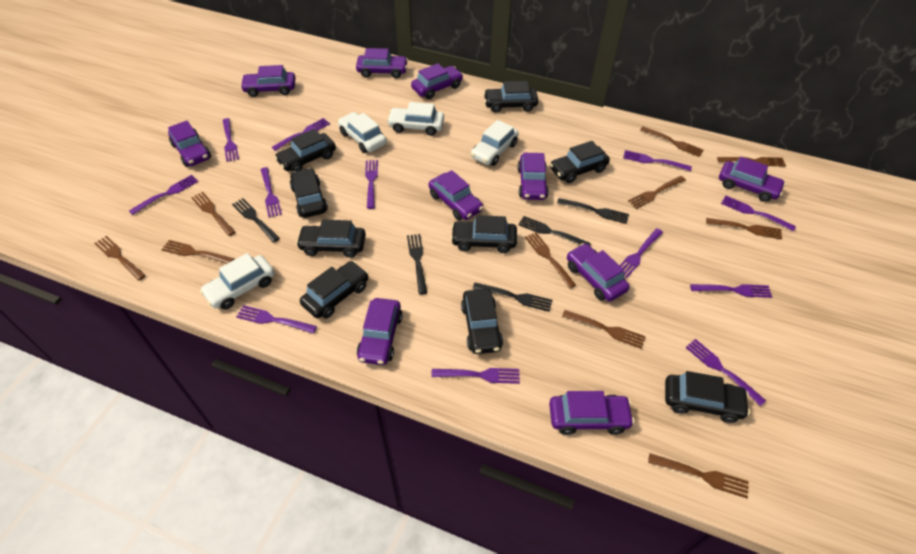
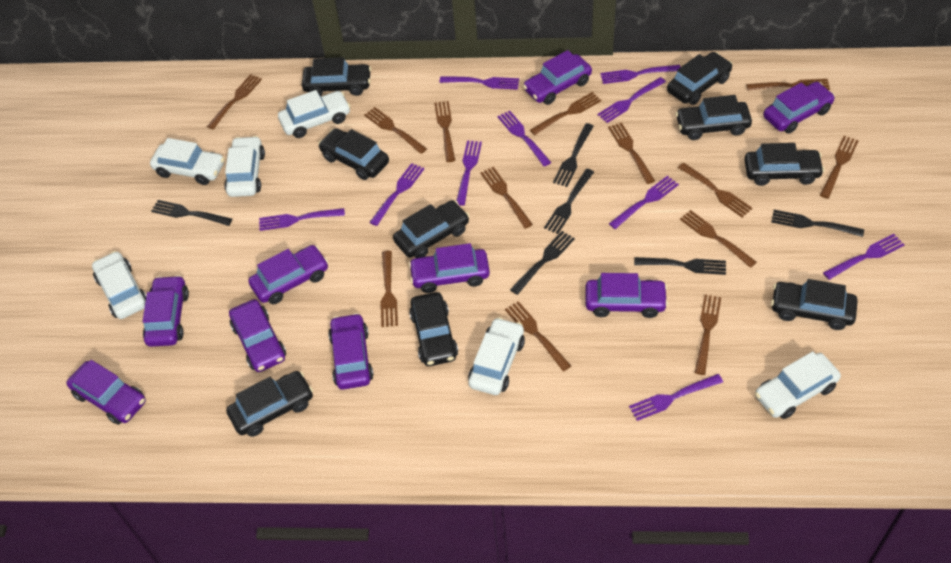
black fork: [232,198,280,243] [407,234,427,295] [473,283,552,312] [518,216,591,245] [557,198,629,224] = 5 -> [151,200,232,226] [510,231,575,295] [544,169,594,234] [553,123,594,187] [634,257,726,275] [771,210,864,237] = 6
brown fork: [94,236,146,281] [161,240,234,264] [191,192,235,236] [525,232,576,289] [562,310,646,349] [628,176,686,209] [640,127,704,157] [648,453,749,498] [706,218,782,239] [717,157,786,167] = 10 -> [207,74,262,130] [364,107,427,154] [380,251,398,327] [435,101,455,162] [480,167,533,229] [505,301,571,371] [530,92,601,135] [608,122,655,184] [678,163,752,217] [680,210,757,268] [695,295,721,375] [746,79,830,91] [820,136,859,199] = 13
purple car: [168,120,211,167] [240,65,296,97] [356,48,408,78] [357,298,403,365] [411,63,463,99] [429,170,483,220] [517,153,549,200] [549,391,634,435] [567,243,630,301] [719,157,786,202] = 10 -> [66,360,146,425] [142,275,189,347] [229,299,286,372] [248,245,328,304] [328,313,374,390] [409,243,490,293] [523,50,592,105] [586,273,668,318] [763,82,835,134] = 9
purple fork: [129,175,199,215] [223,118,239,162] [236,305,317,334] [261,167,282,218] [272,118,330,151] [365,160,378,209] [431,368,520,384] [620,228,663,278] [623,150,692,171] [686,339,766,406] [690,284,772,298] [721,196,796,231] = 12 -> [259,208,345,231] [369,163,424,226] [440,76,519,90] [456,140,482,206] [498,111,551,166] [597,77,666,123] [600,65,680,84] [609,176,679,229] [629,374,723,421] [823,234,905,280] = 10
white car: [200,253,275,309] [338,112,387,153] [387,102,444,136] [471,120,519,166] = 4 -> [92,251,146,319] [150,138,225,185] [225,136,265,197] [278,90,351,138] [468,317,525,395] [755,351,841,419] = 6

